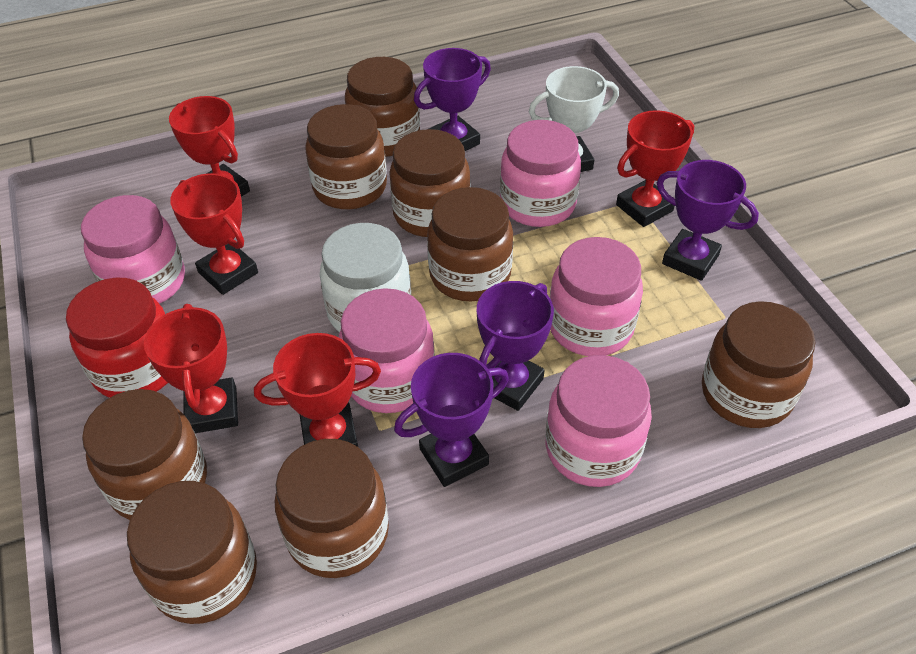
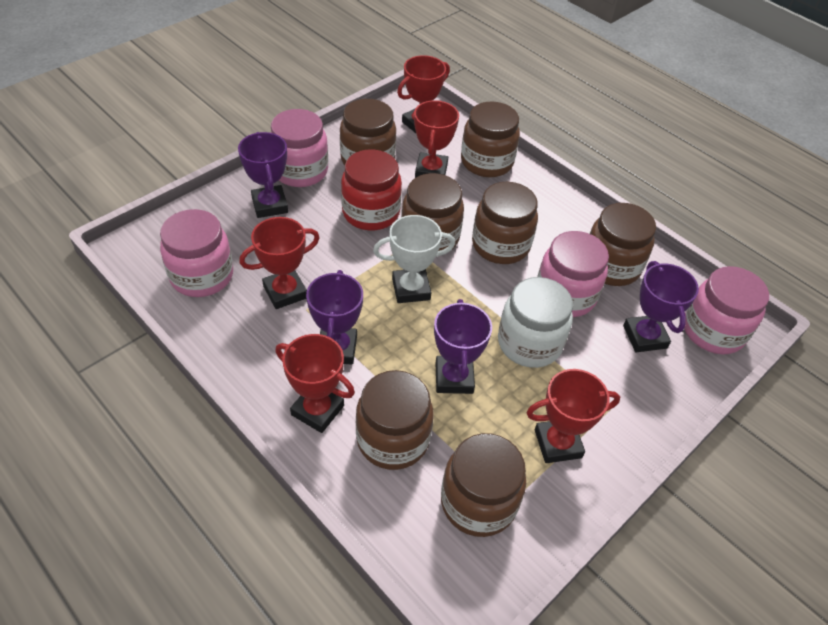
brown jar: [82,389,207,520] [127,481,257,624] [275,439,389,578] [305,104,387,209] [345,57,420,157] [389,129,471,237] [427,187,513,301] [702,301,816,428] = 8 -> [340,99,396,165] [356,370,434,470] [401,173,464,251] [441,433,526,537] [461,102,520,177] [472,182,538,264] [590,203,656,286] = 7
pink jar: [81,195,185,304] [338,288,435,413] [500,120,581,227] [545,355,652,487] [549,237,643,356] = 5 -> [160,209,233,297] [271,109,328,187] [537,231,609,317] [684,266,769,354] = 4

